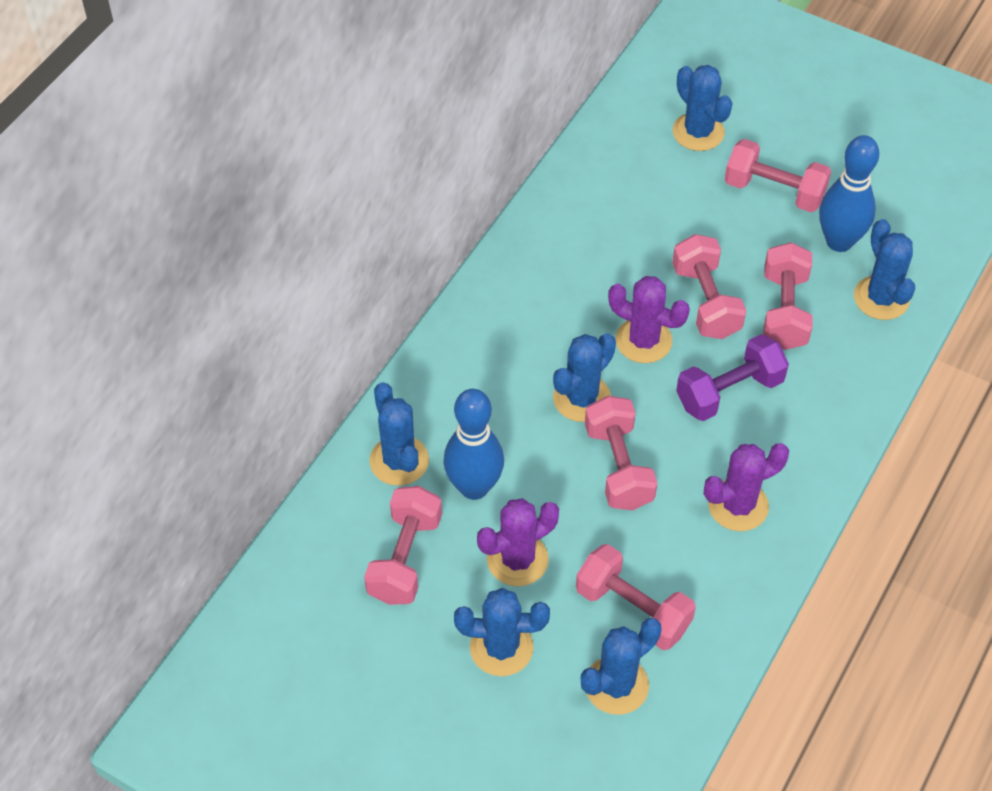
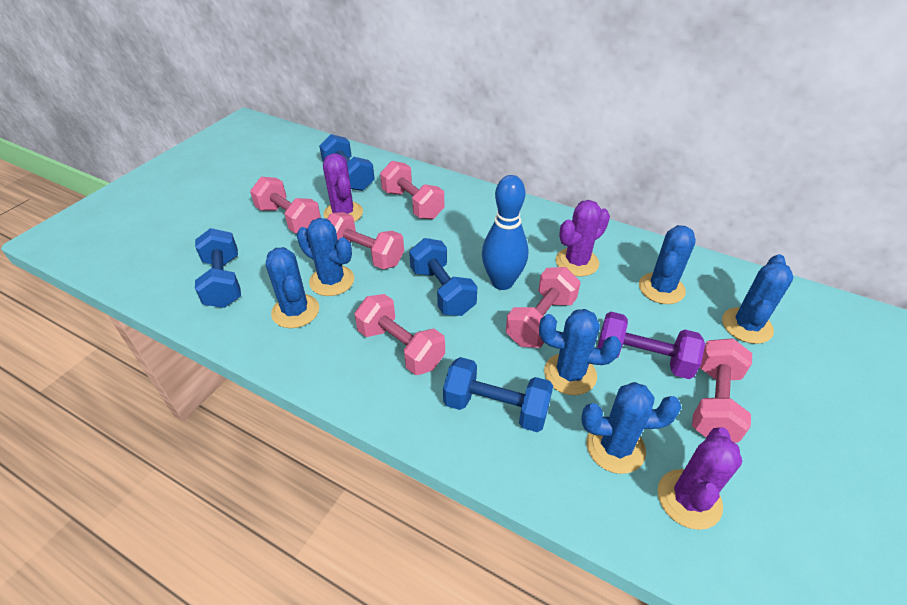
blue bowling pin: [444,389,504,500] [819,135,879,252] = 2 -> [482,175,528,290] = 1
blue dumbbell: none = 0 -> [195,228,241,308] [319,134,375,191] [409,238,477,316] [443,357,553,432] = 4

